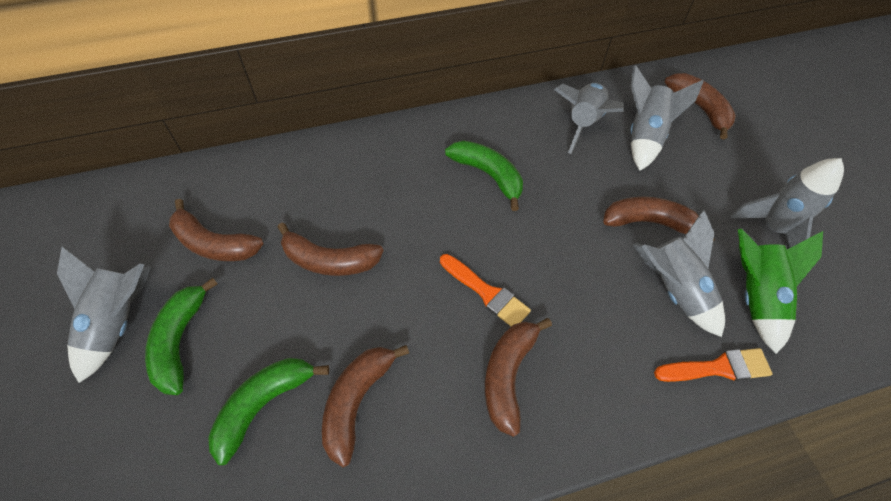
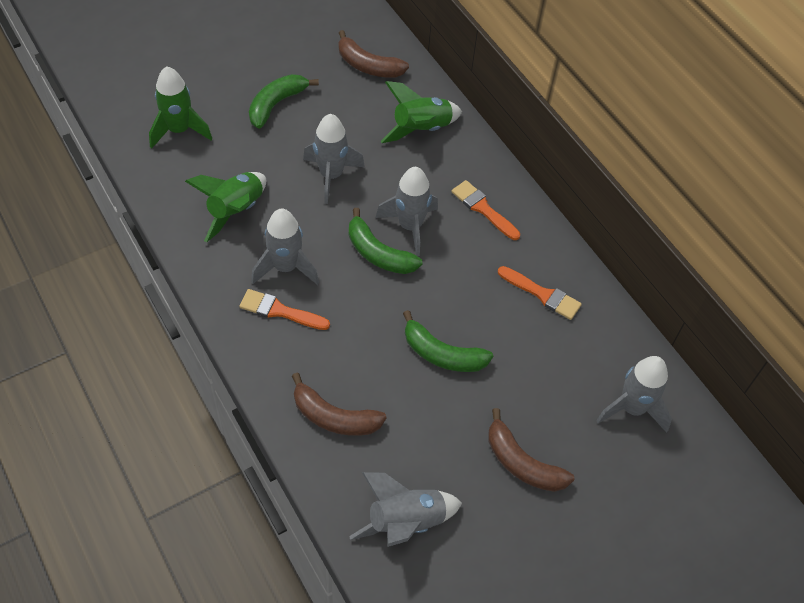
brown banana: [169,199,264,261] [278,222,384,276] [322,345,409,467] [485,318,552,437] [603,196,715,241] [665,73,736,139] = 6 -> [292,373,387,436] [338,30,409,78] [488,408,574,492] = 3
green rocket: [738,229,823,354] = 1 -> [149,66,212,149] [185,172,266,242] [381,81,462,143] = 3
orange brush: [440,254,531,326] [654,348,772,382] = 2 -> [239,289,330,330] [452,180,520,240] [498,266,582,320] = 3

